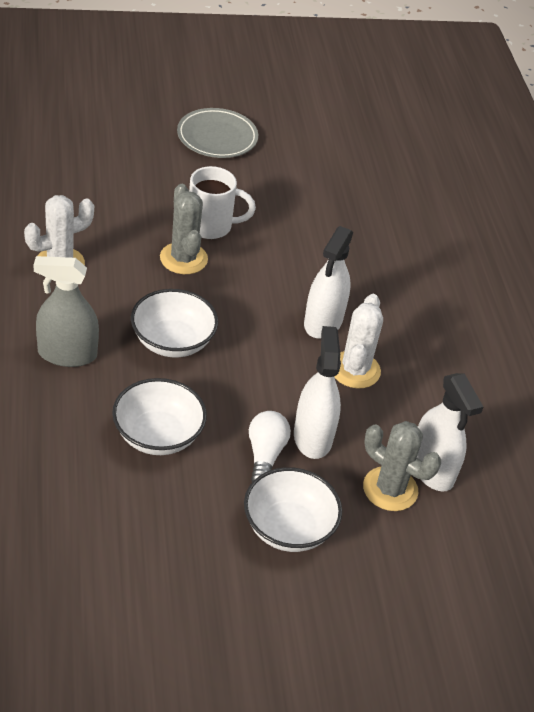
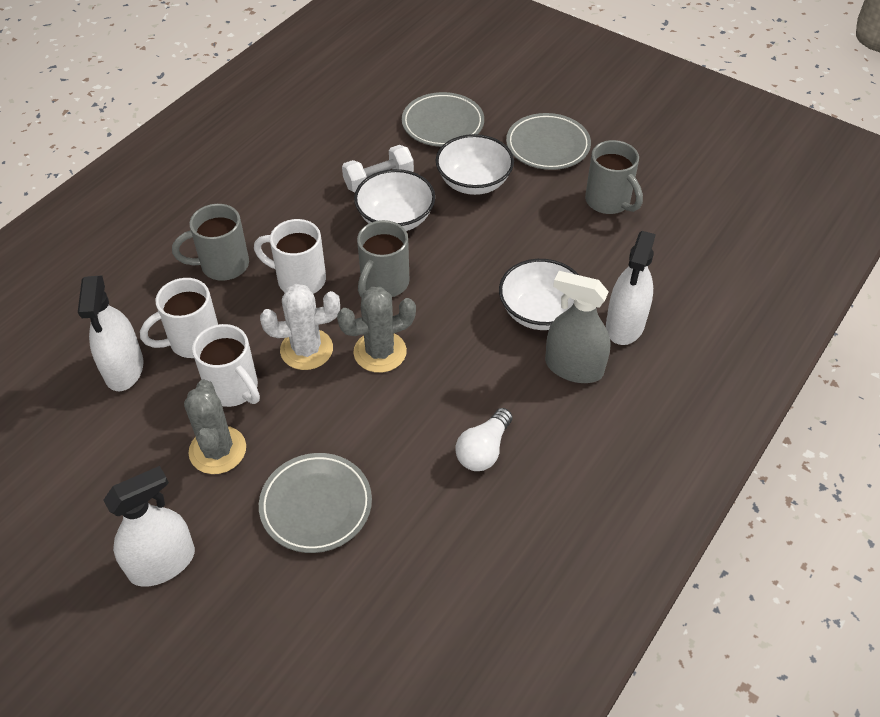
grey mug: none = 0 -> [172,204,249,281] [357,220,409,297] [585,140,643,214] = 3
grey plate: [177,108,258,158] = 1 -> [259,453,372,553] [402,92,484,147] [506,113,591,170] = 3
white cactus: [24,195,94,265] [335,294,383,388] = 2 -> [260,284,340,370] = 1
white dumbbell: none = 0 -> [342,145,414,192] = 1
white mug: [189,166,256,239] = 1 -> [140,278,218,358] [192,324,260,407] [254,219,326,294] = 3

